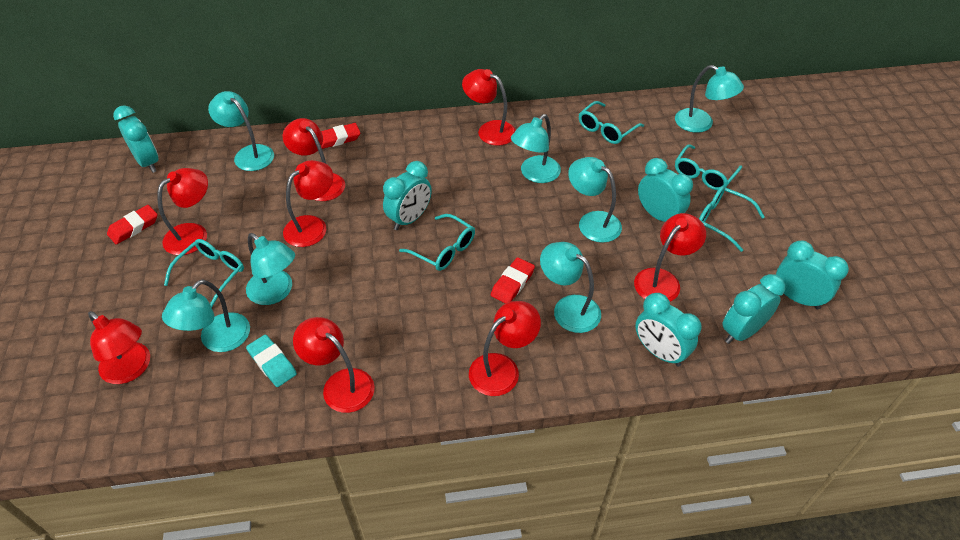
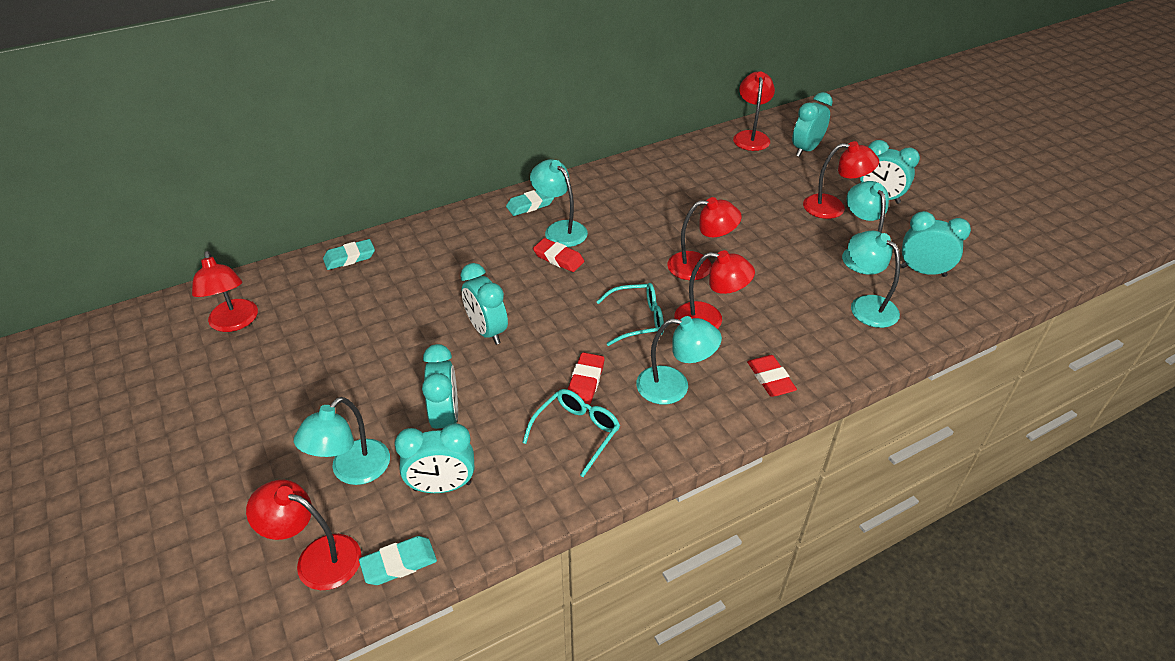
red lamp: [88,311,150,384] [157,168,208,255] [283,118,345,201] [283,160,333,247] [293,317,375,413] [462,69,516,146] [469,301,541,396] [634,213,706,302] = 8 -> [192,251,258,332] [246,480,362,590] [667,197,742,280] [674,250,755,329] [733,72,775,151] [803,141,879,219] = 6
turquoise eraser: [246,335,297,387] = 1 -> [323,239,375,270] [359,536,437,585] [506,190,554,216] = 3
turquoise glasses: [164,239,244,308] [399,214,475,271] [579,101,644,144] [675,144,742,190] [699,186,765,252] = 5 -> [522,389,620,477] [596,283,664,346] = 2
turquoise lamp: [162,280,250,352] [208,91,274,171] [246,233,295,305] [511,114,561,183] [540,242,601,333] [568,157,622,243] [675,65,744,133] = 7 -> [294,397,390,485] [530,159,588,247] [636,316,722,405] [842,181,889,274] [848,231,900,328] = 5

